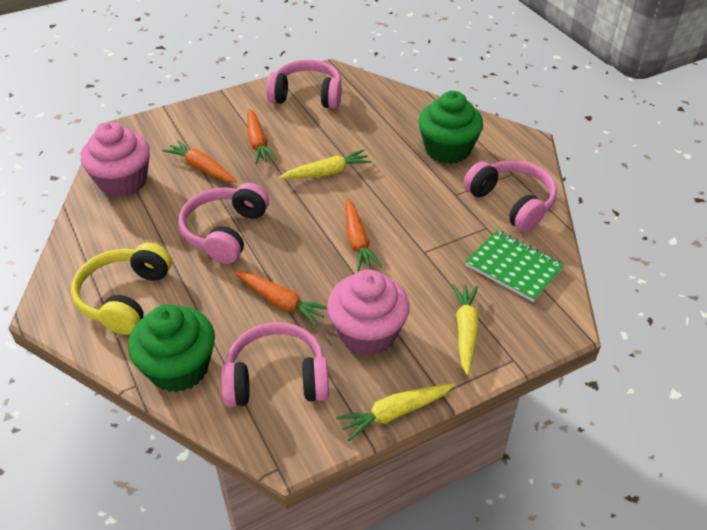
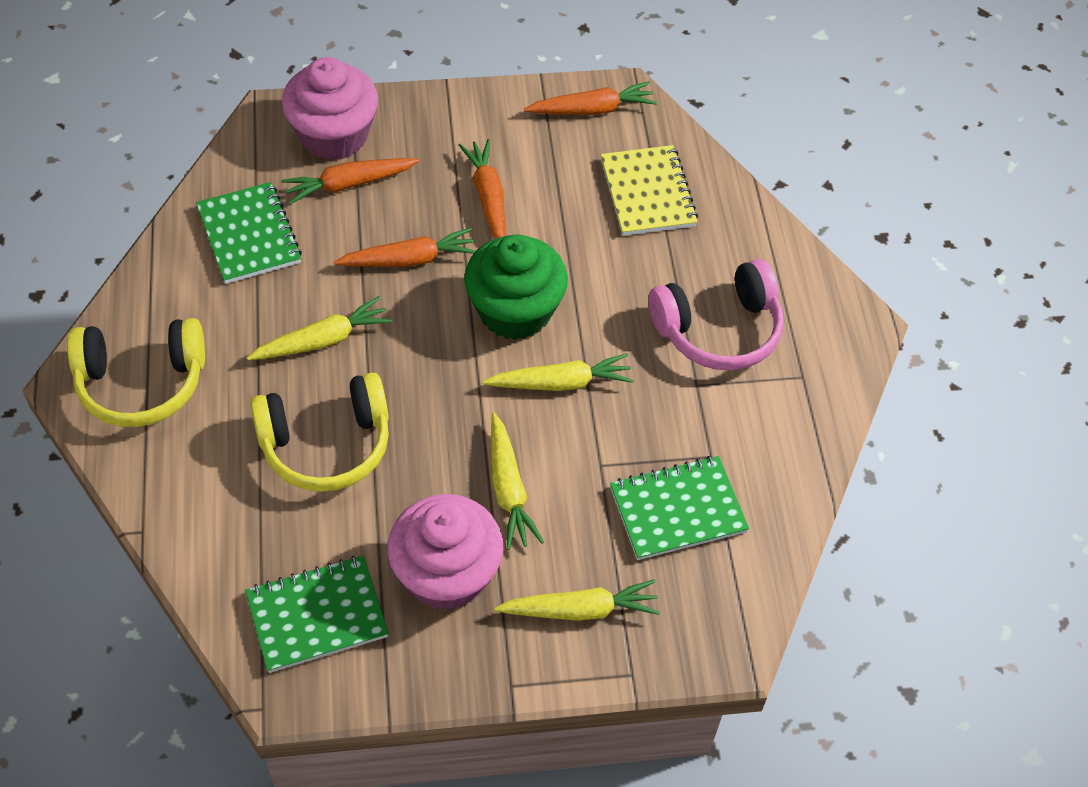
green cupcake: [128,304,215,392] [418,91,483,164] = 2 -> [464,234,568,340] = 1
green notebook: [465,230,564,302] = 1 -> [196,182,302,284] [245,555,389,673] [610,456,749,560] = 3
pink headphones: [179,183,269,264] [221,322,329,407] [266,60,342,109] [464,160,557,232] = 4 -> [649,259,784,370] = 1
yellow carrot: [279,149,372,179] [336,384,455,441] [452,284,479,375] = 3 -> [247,296,392,360] [482,353,634,391] [491,413,544,550] [494,580,660,621] = 4
yellow headphones: [71,243,172,335] = 1 -> [67,318,205,427] [250,373,389,492] = 2
yellow notebook: none = 0 -> [601,145,698,236] = 1

